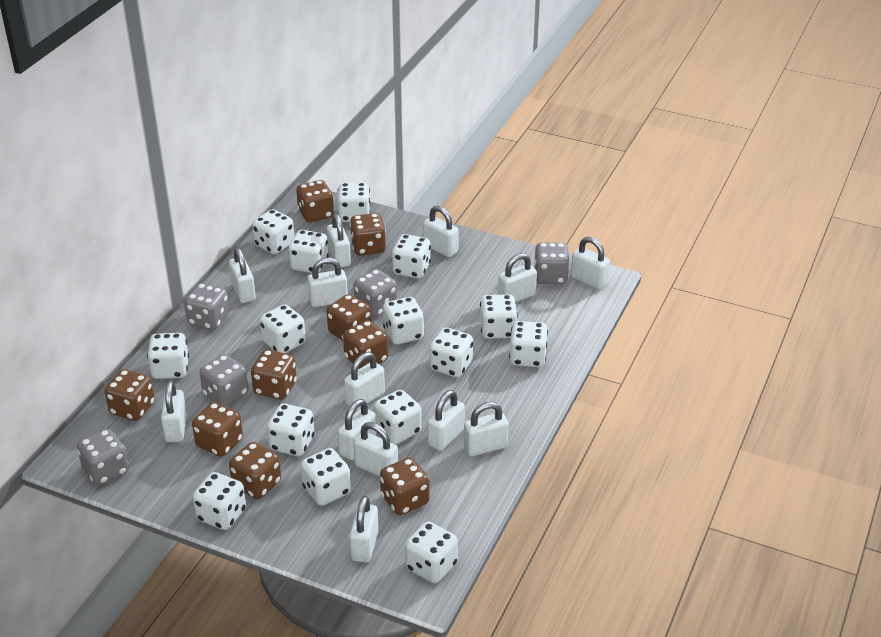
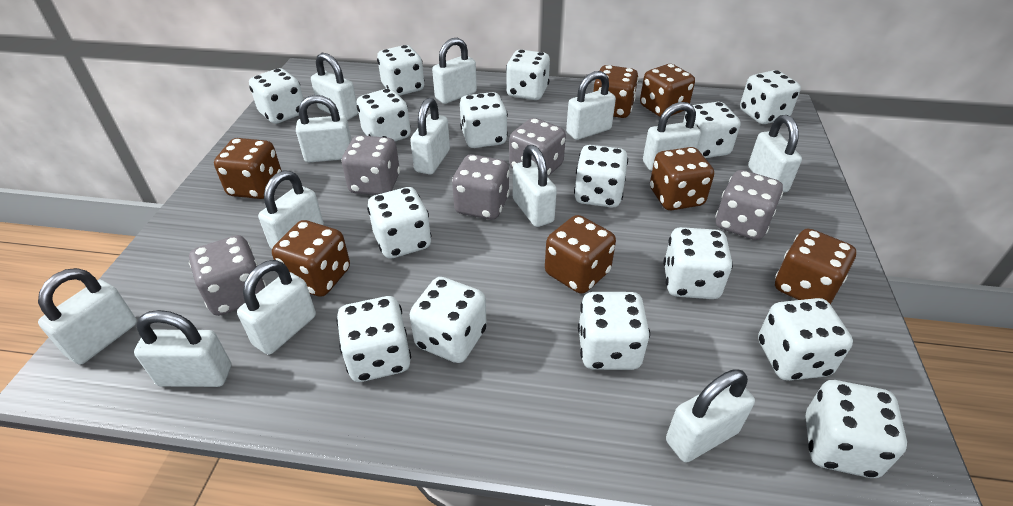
brown dice: [105,369,155,421] [192,402,243,457] [229,442,281,499] [251,350,297,400] [296,180,334,222] [327,294,371,340] [343,320,388,369] [350,213,386,255] [380,457,430,515] = 9 -> [214,138,282,199] [272,220,350,297] [545,215,616,294] [593,65,639,118] [640,64,695,117] [650,147,714,210] [775,229,856,304] = 7

